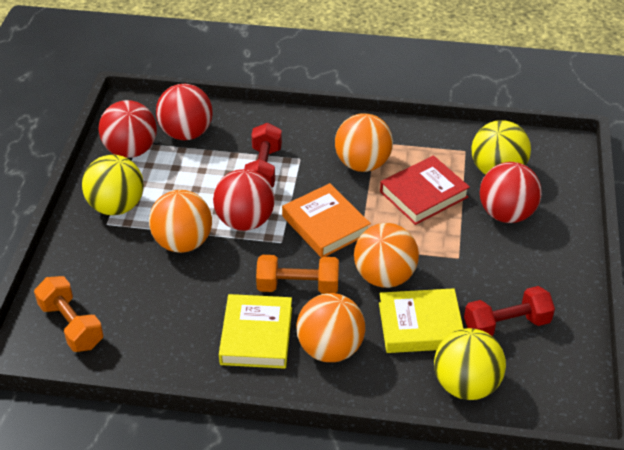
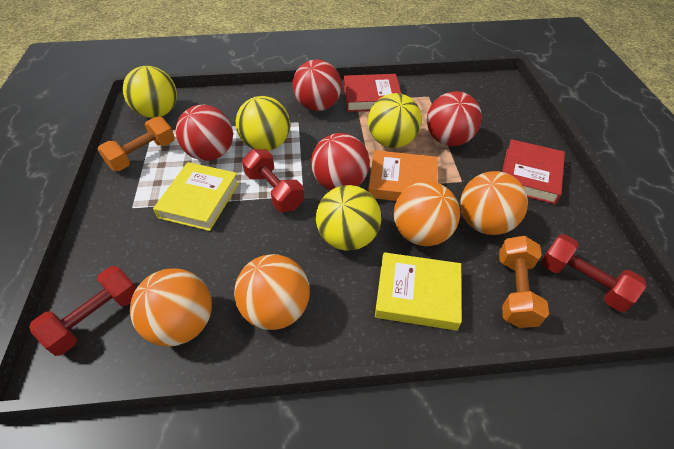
red book: [380,155,470,225] = 1 -> [344,74,401,112] [502,139,565,204] = 2
red dumbbell: [244,123,282,187] [464,286,555,336] = 2 -> [29,266,136,356] [242,149,304,212] [541,234,646,312] = 3
yellow ball: [82,155,144,215] [434,328,506,400] [472,120,531,175] = 3 -> [123,66,177,118] [236,96,290,151] [316,185,381,251] [368,93,422,148] = 4

